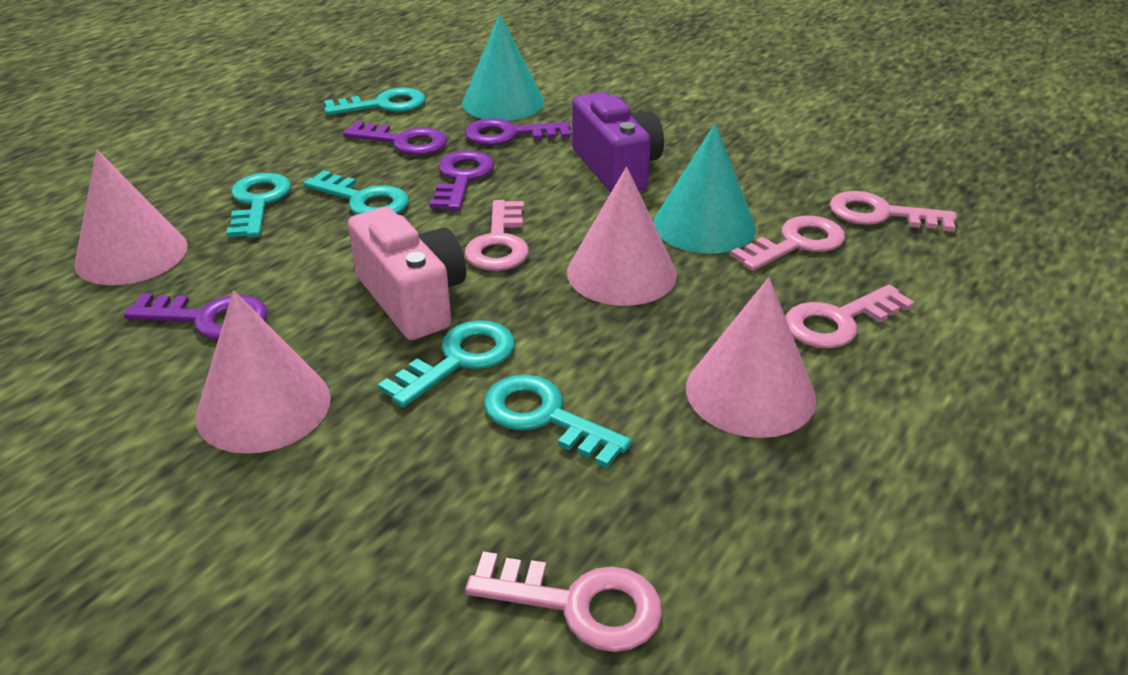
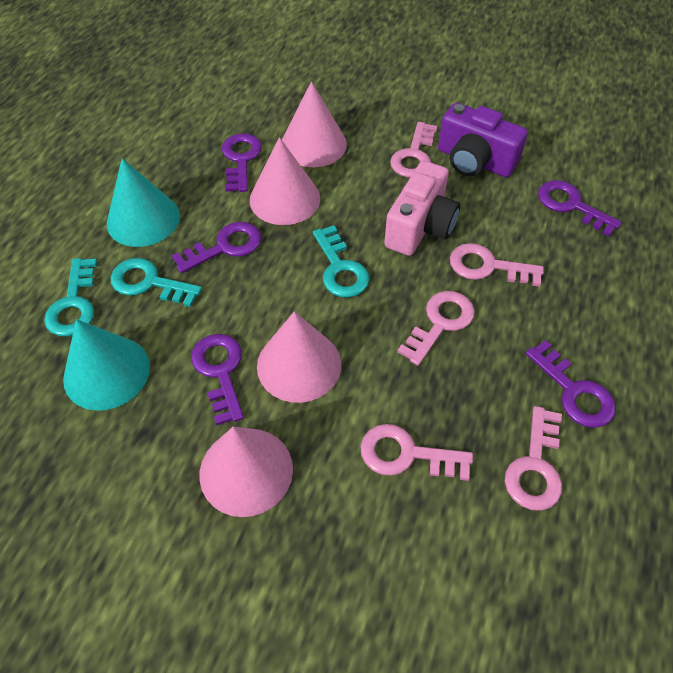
purple key: [124,293,268,340] [343,121,447,155] [430,150,494,211] [465,118,571,146] = 4 -> [172,222,261,273] [191,334,244,425] [222,133,262,192] [526,340,616,428] [538,180,622,236] = 5
turquoise key: [226,173,291,237] [303,170,409,215] [324,88,426,115] [378,320,515,407] [484,375,632,468] = 5 -> [44,258,97,336] [110,258,202,307] [313,225,370,298] = 3

